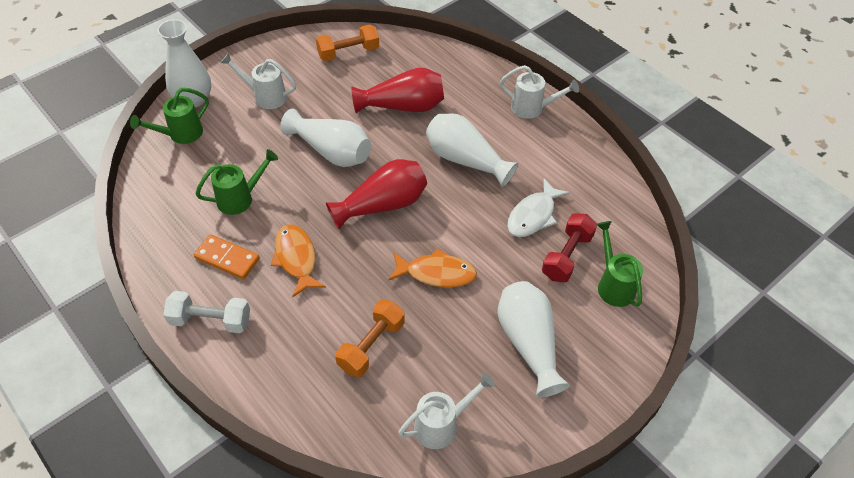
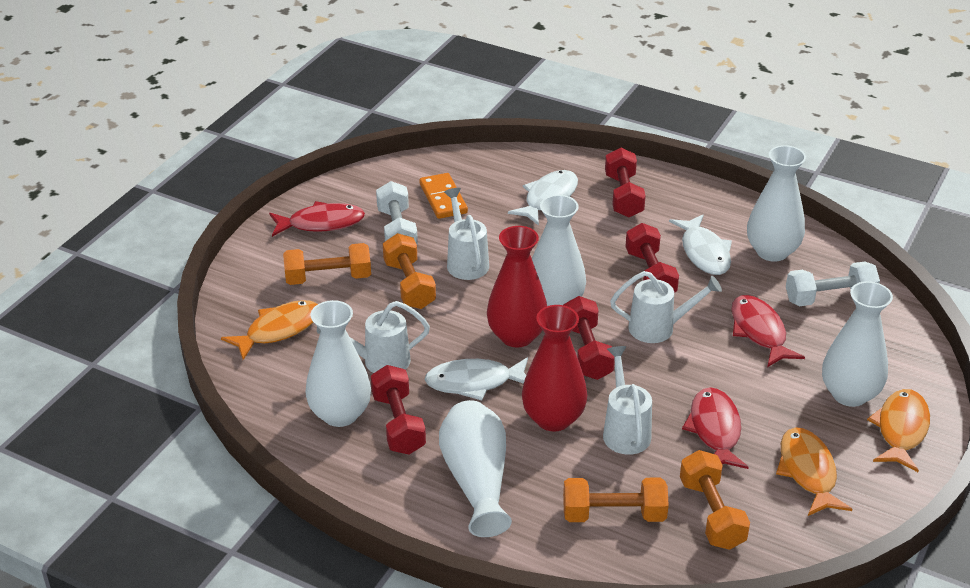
green watering can: [130,88,209,144] [196,149,278,215] [596,221,643,307] = 3 -> none = 0
orange dumbbell: [316,24,379,61] [335,299,404,378] = 2 -> [283,243,371,285] [383,233,436,309] [563,478,669,522] [680,450,750,550] = 4
orange fish: [271,225,326,297] [388,248,477,288] = 2 -> [221,300,318,360] [776,427,853,516] [867,389,930,472] = 3
red dumbbell: [542,214,597,282] = 1 -> [371,365,426,455] [564,296,615,380] [605,148,646,218] [625,223,679,293] = 4
red fish: none = 0 -> [269,201,365,237] [682,387,748,469] [731,295,805,367] = 3
white dumbbell: [163,291,250,333] = 1 -> [376,181,418,245] [786,262,880,306] = 2
white fish: [507,178,570,237] = 1 -> [425,357,528,400] [508,170,578,226] [669,214,732,275] = 3
white vase: [157,19,211,107] [280,109,371,167] [426,113,518,187] [497,281,570,398] = 4 -> [305,300,371,427] [439,400,512,537] [532,195,586,306] [747,145,806,262] [822,281,893,407] = 5
white watering can: [221,53,296,109] [398,372,495,449] [500,65,579,119] = 3 -> [317,301,430,373] [444,188,489,280] [603,346,652,455] [610,271,722,343] = 4

